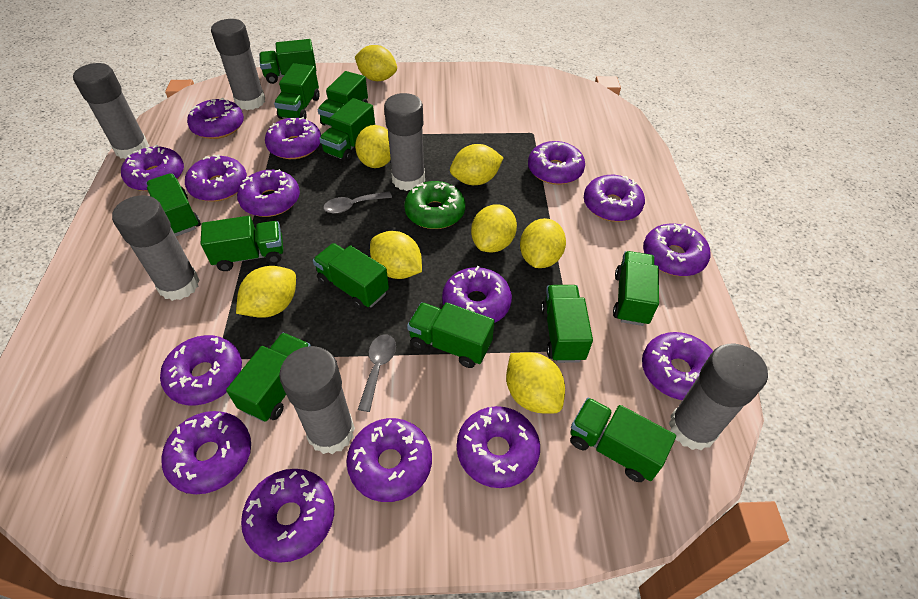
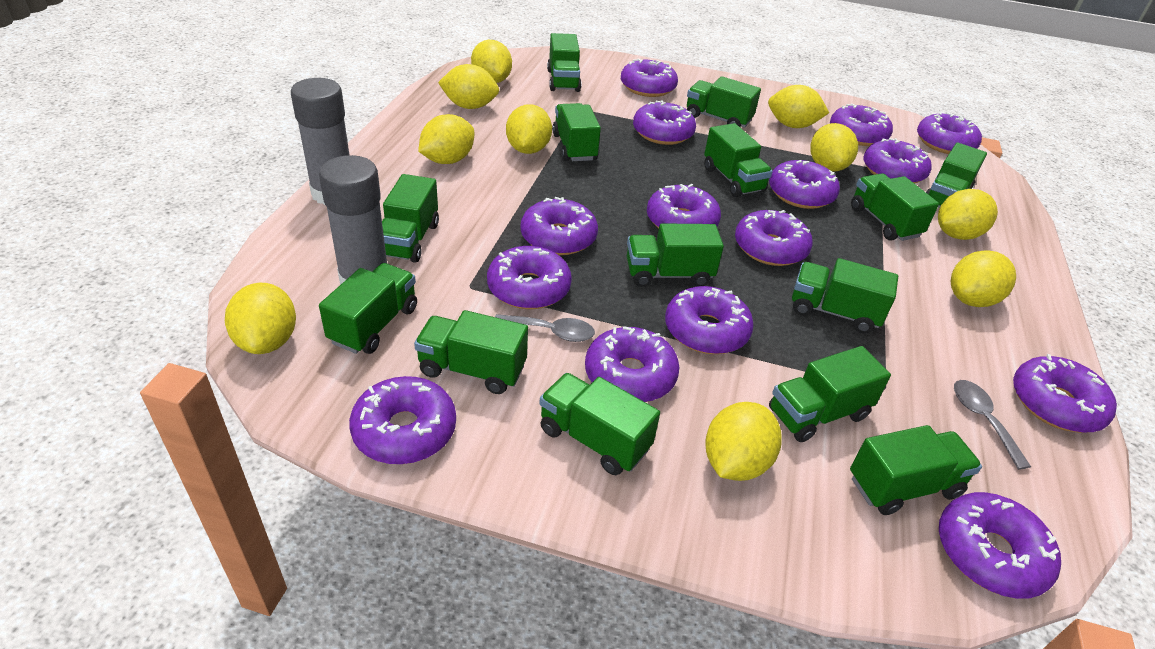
green donut: [404,181,465,229] = 1 -> none = 0
green truck: [146,173,201,236] [201,216,283,271] [226,333,311,422] [259,39,316,84] [274,63,319,119] [313,243,389,310] [318,71,368,126] [319,98,375,162] [407,302,495,368] [541,285,593,363] [570,398,676,482] [613,251,659,326] = 12 -> [319,263,417,354] [382,174,439,262] [414,310,528,394] [539,373,660,475] [547,33,582,92] [552,103,601,161] [627,223,724,287] [687,76,761,128] [704,123,773,197] [769,346,891,442] [792,258,898,334] [850,425,982,515] [851,173,939,241] [926,143,987,207] = 14
grey glue stick: [73,63,149,159] [112,195,200,301] [211,19,265,110] [279,346,355,454] [384,93,425,191] [669,344,768,450] = 6 -> [291,78,349,205] [319,155,387,285] = 2
yellow lemon: [236,266,296,318] [355,45,397,81] [355,125,391,168] [370,231,422,279] [450,144,503,185] [471,204,517,252] [506,352,565,414] [520,218,566,268] = 8 -> [225,283,296,354] [418,114,474,164] [438,64,499,109] [471,40,512,83] [506,104,552,154] [705,402,782,481] [768,85,829,128] [810,123,858,172] [938,189,998,240] [951,250,1016,307] = 10

